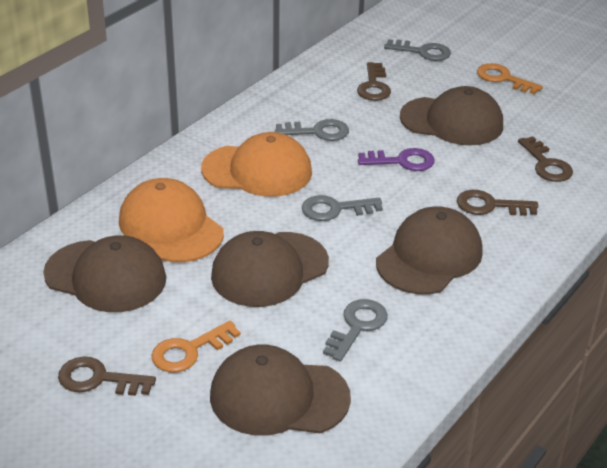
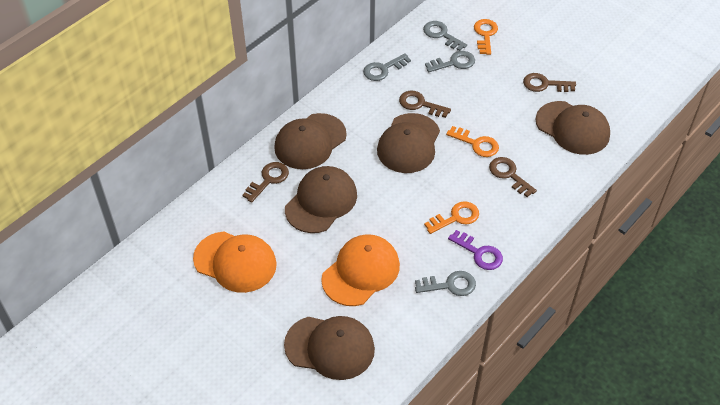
orange key: [152,321,241,372] [477,63,543,95] = 2 -> [424,201,479,234] [446,126,499,157] [474,19,498,55] = 3

